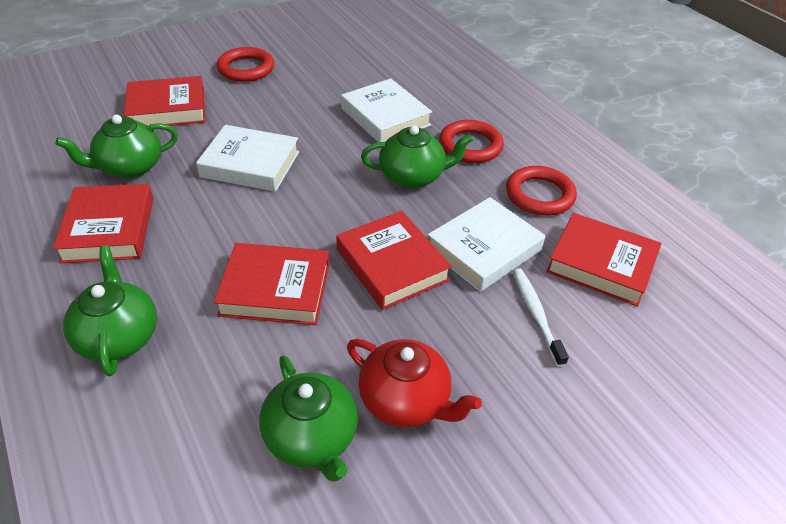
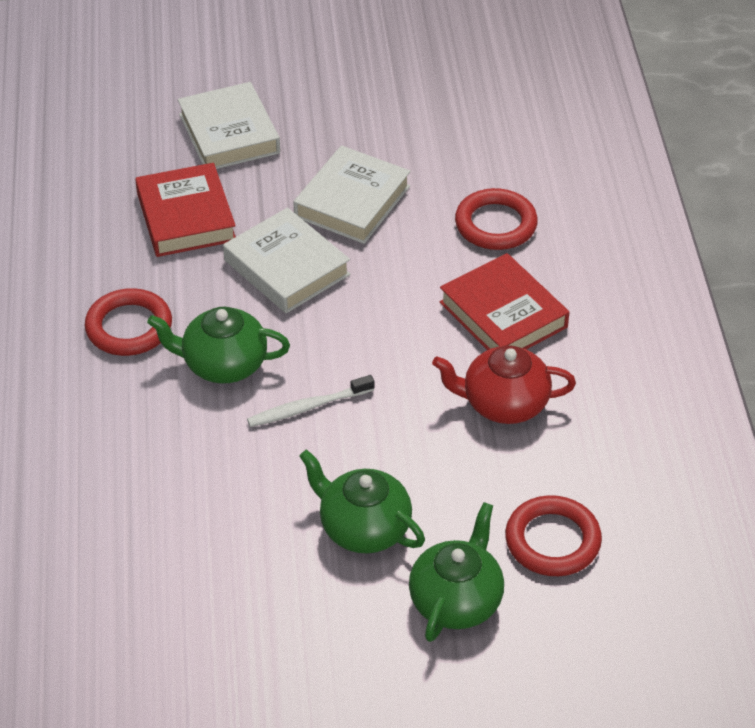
green teapot: [56,115,178,178] [63,246,157,376] [259,356,358,482] [361,125,473,188] = 4 -> [147,307,290,383] [299,450,425,554] [409,502,504,642] = 3
red book: [53,184,154,263] [124,76,206,127] [214,243,329,325] [336,211,452,310] [546,213,662,307] = 5 -> [135,163,236,257] [440,253,570,350] = 2

